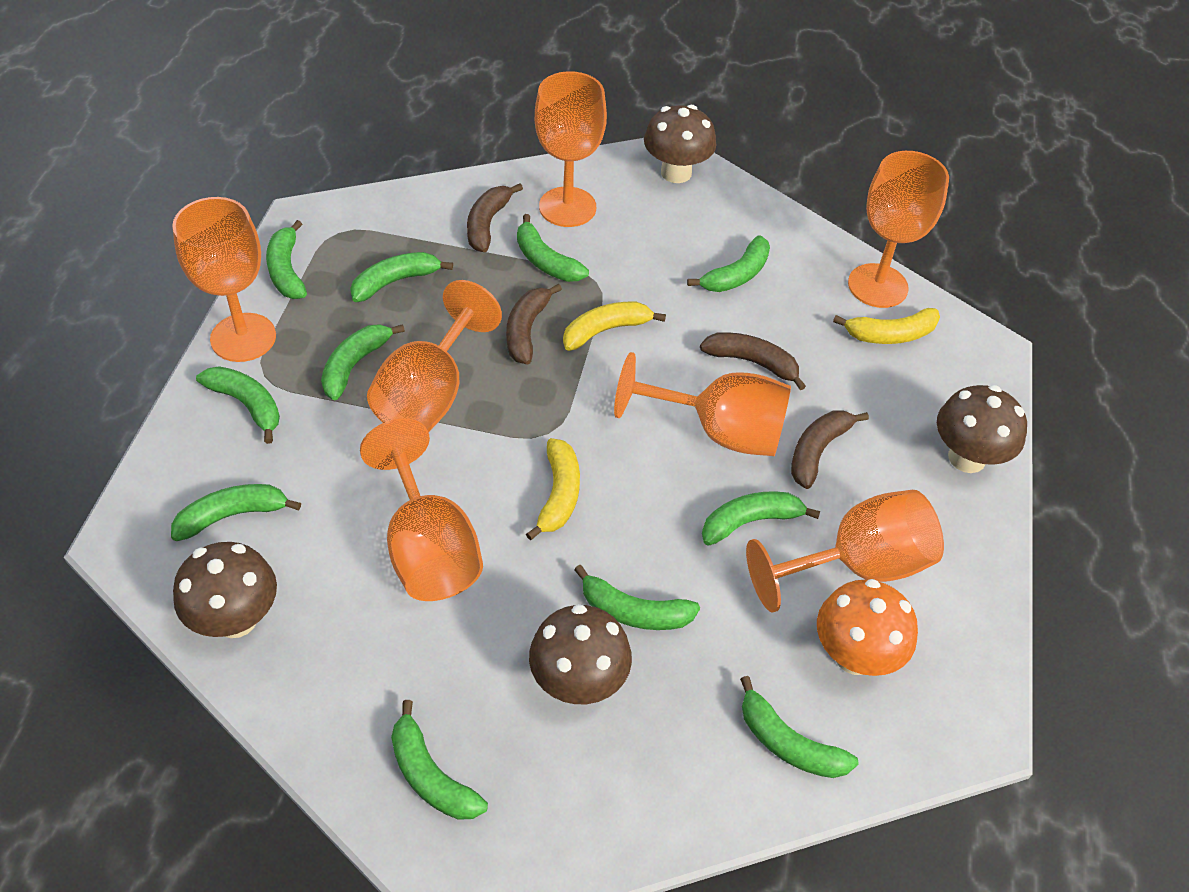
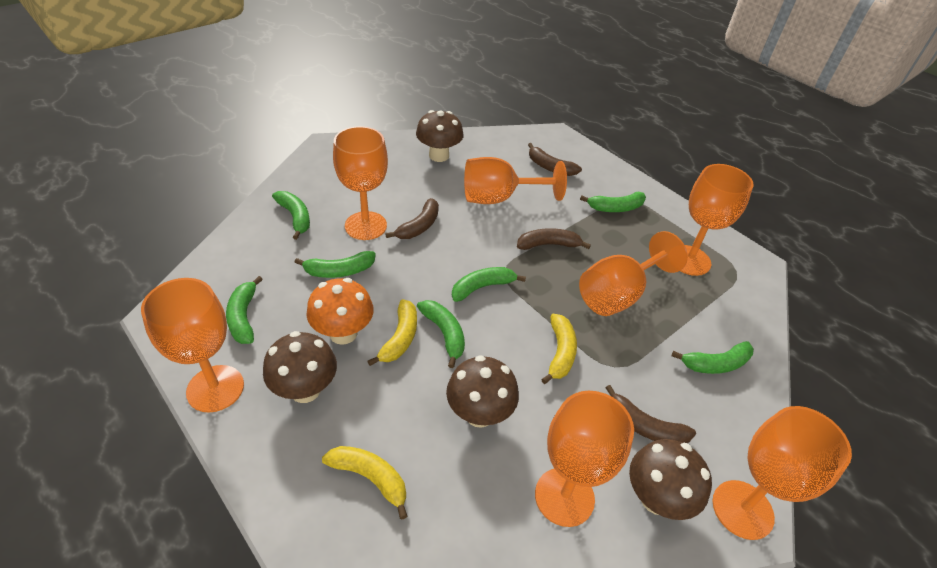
green banana: [171,484,301,541] [196,366,280,444] [266,220,307,299] [321,324,405,400] [350,252,453,302] [391,700,488,820] [517,214,589,282] [574,565,700,630] [687,235,770,292] [702,492,820,546] [740,676,858,778] = 11 -> [226,276,263,344] [272,191,310,240] [295,251,376,278] [417,300,465,368] [452,267,526,302] [580,192,646,212] [671,341,754,374] = 7

